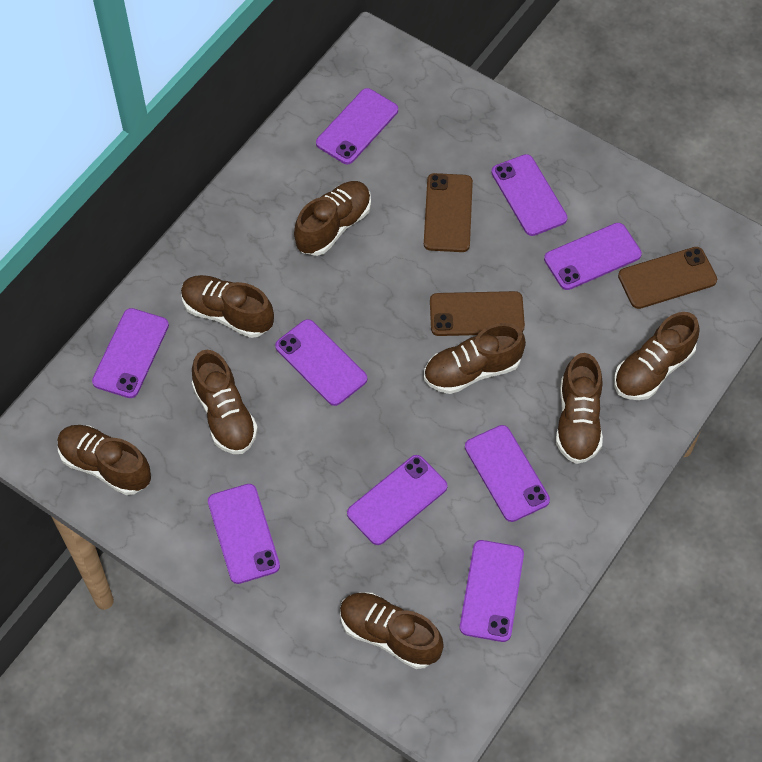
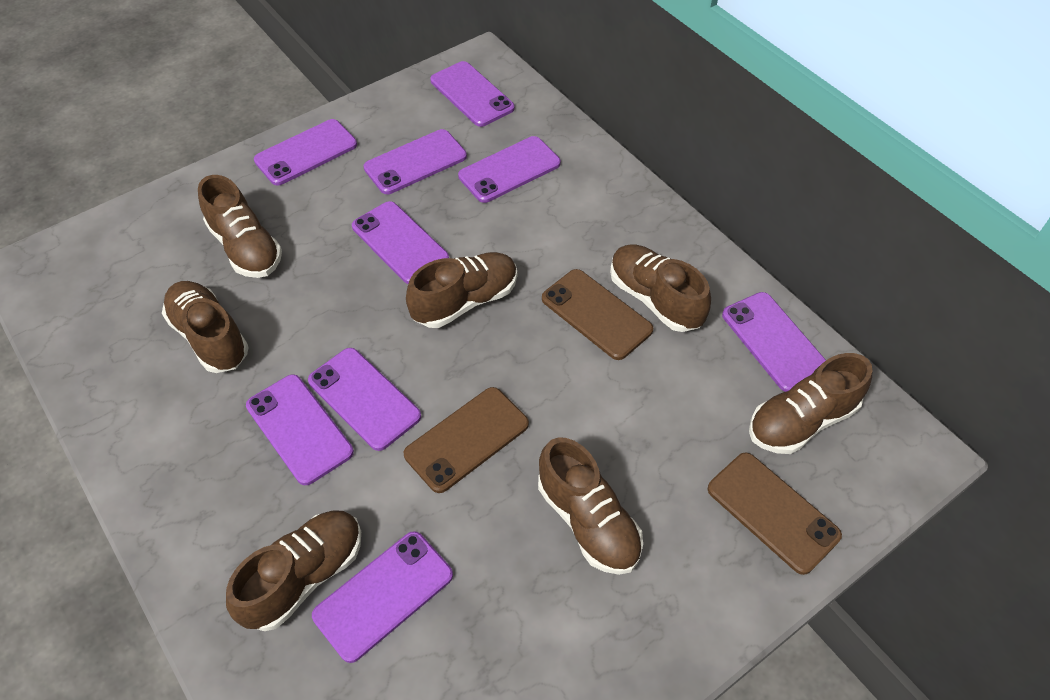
brown shoe: [57,425,151,495] [181,275,274,338] [192,350,258,454] [294,181,371,256] [340,592,444,669] [424,323,526,394] [556,353,603,464] [614,312,700,400] = 8 -> [162,281,248,373] [198,175,282,278] [226,510,361,631] [406,252,517,328] [538,437,643,575] [610,244,711,332] [749,353,872,454] = 7

